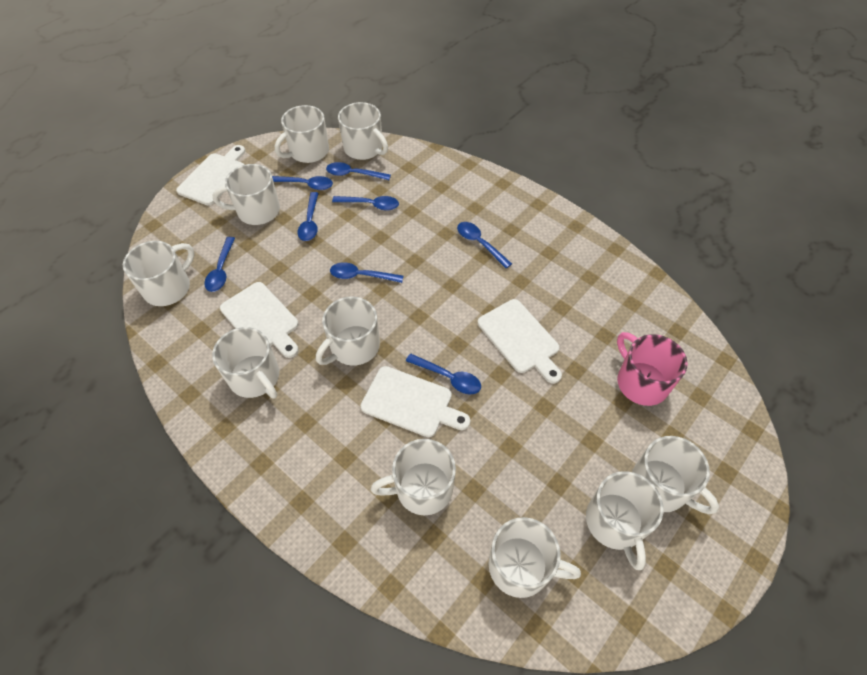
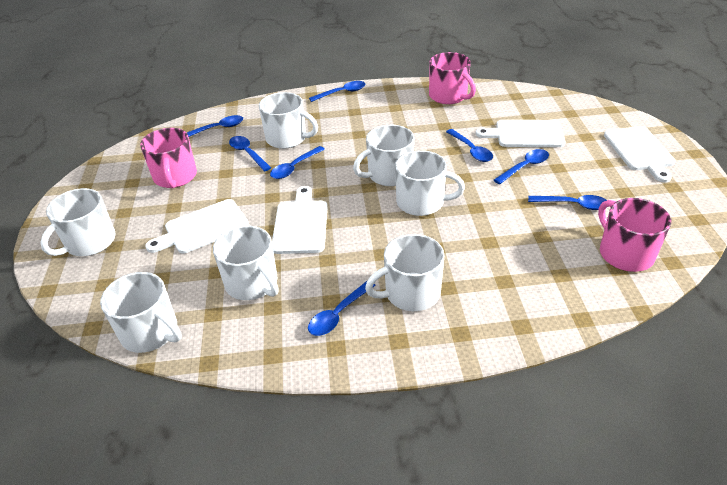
pink mug: [617,332,688,406] = 1 -> [140,128,197,188] [429,52,476,104] [598,198,671,272] = 3
white mug: [123,241,194,306] [212,327,279,399] [213,164,280,225] [275,105,329,163] [316,297,380,366] [338,102,388,160] [371,439,456,515] [488,517,581,598] [586,471,664,570] [632,436,719,514] = 10 -> [40,188,116,256] [100,272,182,353] [213,226,278,300] [259,92,318,149] [353,125,414,186] [365,234,445,311] [395,150,465,216] = 7

